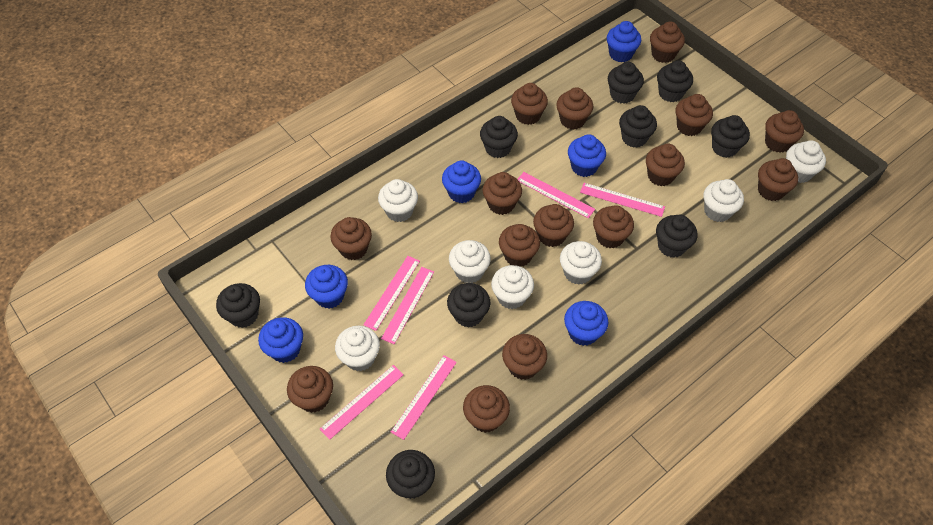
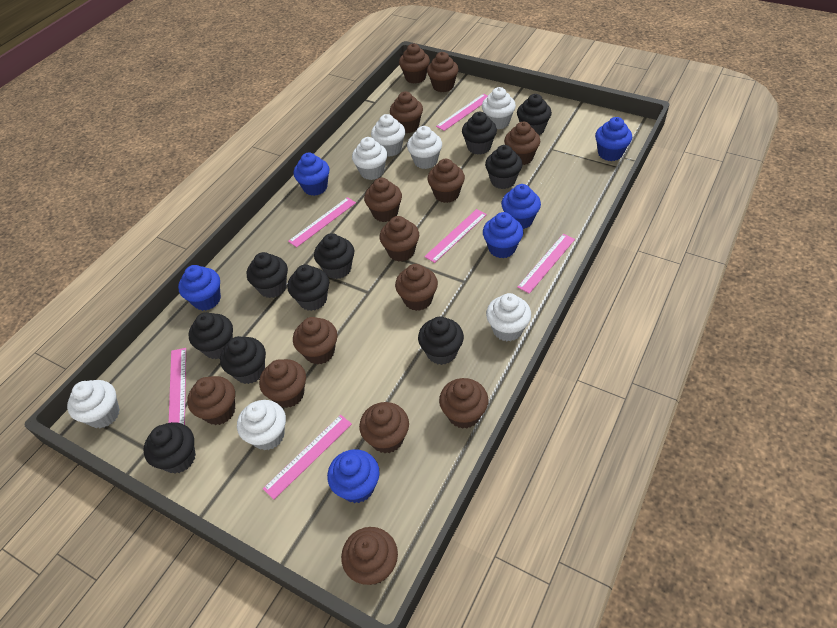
black cupcake: [216,283,260,328] [386,450,435,499] [447,283,490,328] [480,116,518,158] [608,62,644,104] [619,105,657,148] [656,215,697,258] [657,60,693,102] [711,115,750,158] = 9 -> [143,422,196,474] [189,312,233,359] [220,336,266,384] [247,252,288,298] [287,264,329,311] [314,233,354,279] [418,316,464,365] [462,112,497,154] [485,145,522,189] [517,94,552,135] = 10
brown cupcake: [287,366,333,413] [330,217,372,260] [463,385,510,433] [482,172,522,215] [499,224,540,267] [502,334,547,380] [511,83,548,125] [533,204,574,247] [556,87,593,130] [593,205,634,248] [646,144,685,186] [650,21,685,63] [675,94,713,136] [758,158,798,201] [765,110,804,153] = 15 -> [187,376,235,425] [259,359,306,408] [293,317,338,364] [341,527,398,585] [359,402,409,453] [364,178,402,222] [380,216,419,262] [390,92,423,133] [395,264,438,311] [399,44,430,84] [427,52,459,92] [428,159,465,203] [439,378,488,429] [504,122,540,165] = 14

